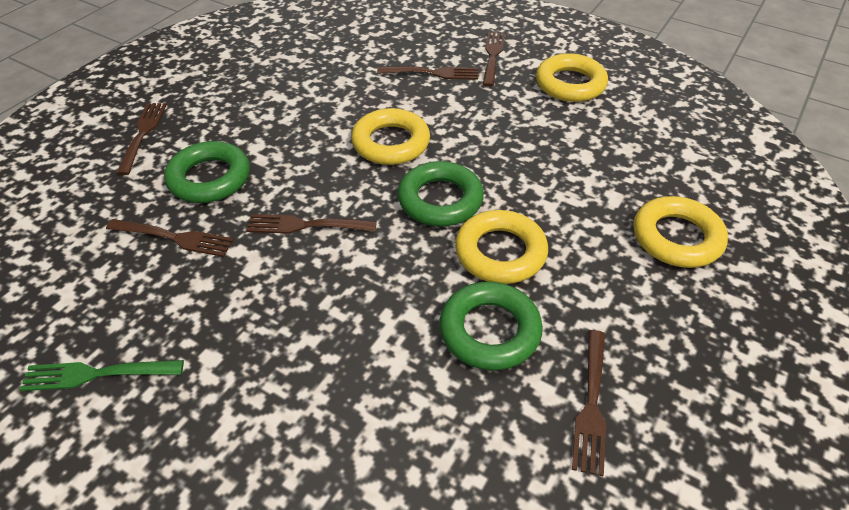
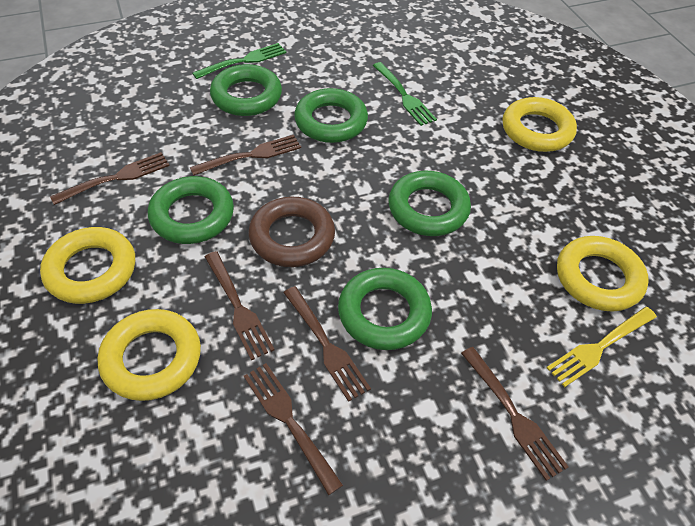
brown ring: none = 0 -> [248,197,335,267] = 1
green fork: [20,360,184,391] = 1 -> [192,43,287,79] [373,62,437,126] = 2
green ring: [164,141,250,203] [397,161,484,226] [439,282,543,370] = 3 -> [148,176,234,244] [210,64,282,116] [294,88,368,143] [338,268,432,350] [388,171,471,236] = 5
yellow fork: none = 0 -> [547,307,657,387] = 1

